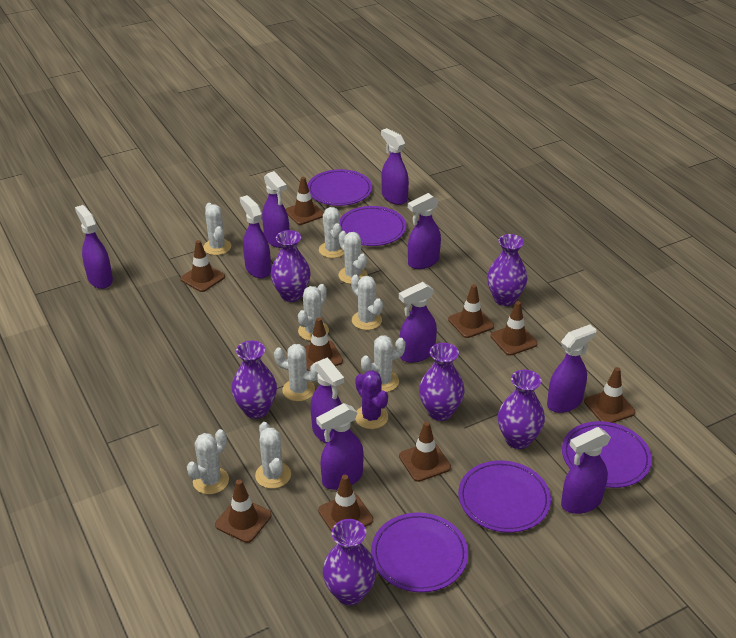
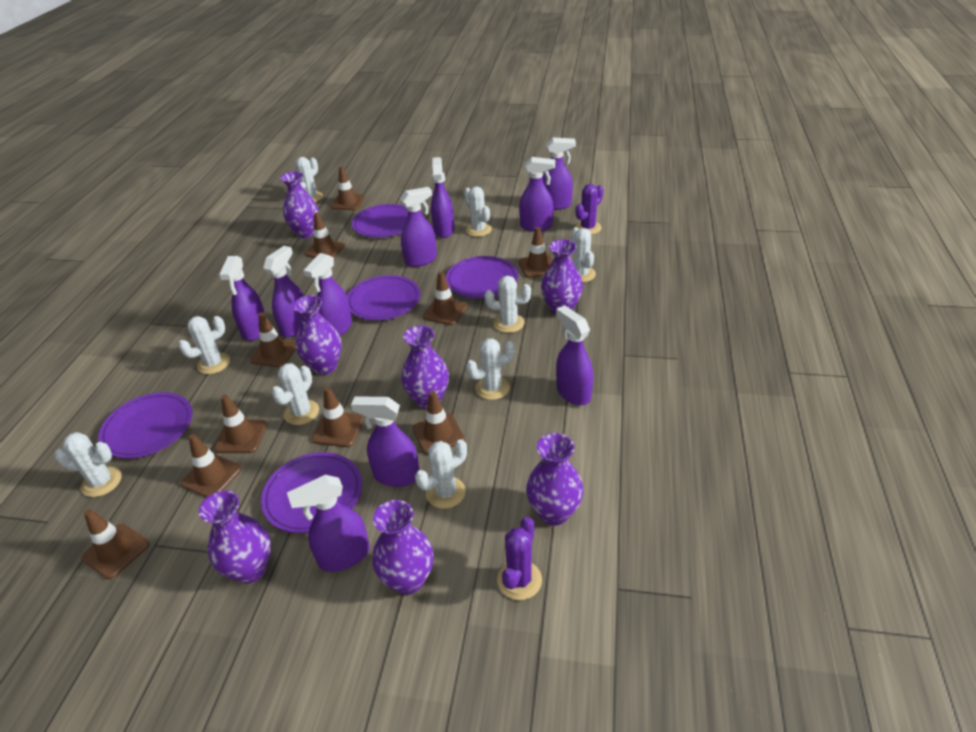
brown traffic cone: [180,240,225,292] [215,479,272,543] [286,177,324,225] [304,317,343,371] [318,475,373,532] [399,422,451,482] [448,284,494,338] [490,301,537,356] [584,367,636,423] = 9 -> [81,509,149,579] [181,434,242,498] [214,395,267,453] [250,312,296,367] [304,212,345,258] [312,387,364,447] [331,167,365,210] [412,391,465,455] [423,271,467,325] [519,227,553,278] = 10
purple cactus: [355,370,388,429] = 1 -> [497,517,542,600] [575,184,604,235] = 2
purple vase: [232,341,277,419] [271,230,311,302] [323,519,377,605] [419,343,465,421] [487,234,528,306] [498,370,545,449] = 6 -> [199,491,271,584] [280,171,319,238] [293,295,342,375] [372,500,434,595] [401,326,449,409] [526,433,584,526] [541,239,583,315] = 7

